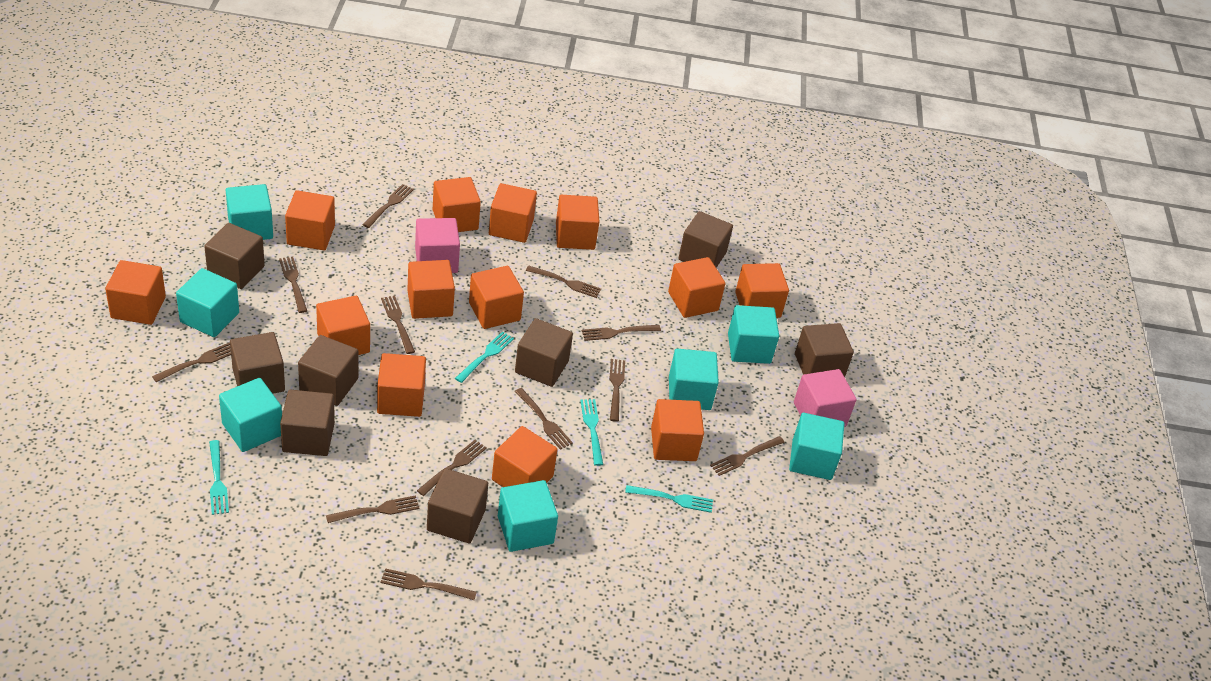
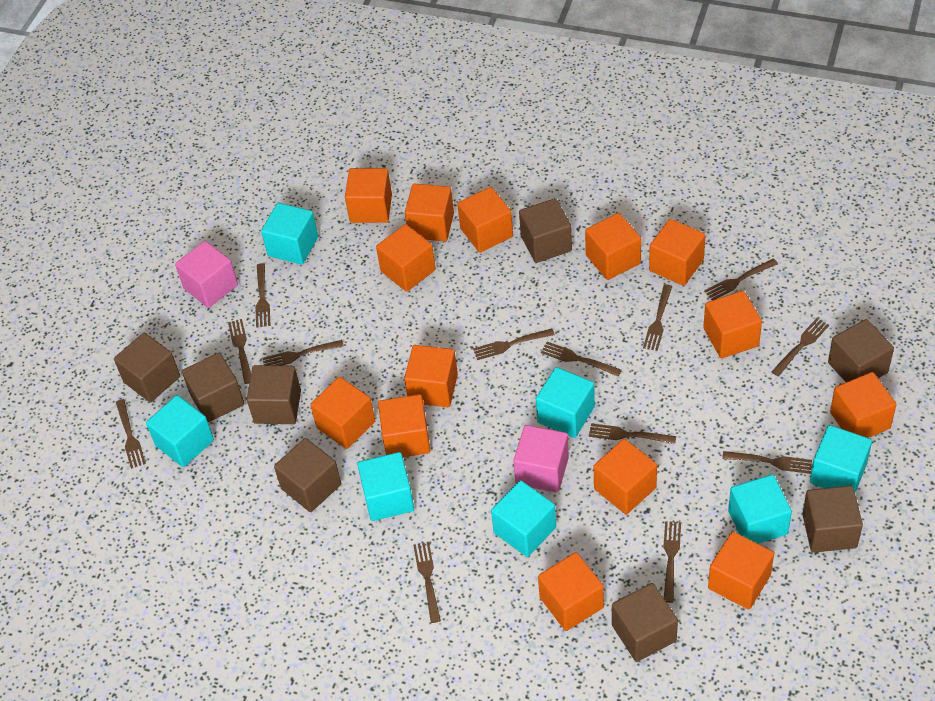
brown fork: [152,342,231,382] [279,257,307,313] [326,495,420,523] [363,184,414,228] [380,568,477,600] [381,295,415,354] [417,440,487,496] [515,388,573,450] [526,265,601,298] [582,325,661,341] [609,359,625,422] [710,436,785,476] = 12 -> [116,399,146,469] [228,319,251,384] [255,263,271,328] [262,340,344,366] [413,542,441,623] [473,328,555,360] [541,342,622,377] [589,423,676,444] [643,284,672,351] [663,521,681,603] [704,259,778,300] [722,451,812,474] [771,318,829,376] = 13
orange cube: [105,260,166,325] [285,190,335,250] [316,296,370,355] [377,353,426,417] [407,260,455,319] [433,177,481,232] [469,266,524,329] [489,183,537,243] [492,426,558,487] [556,195,599,250] [651,399,704,461] [668,257,726,318] [735,263,789,318] = 13 -> [310,377,375,449] [345,168,392,223] [376,224,436,292] [378,394,430,457] [404,345,458,407] [405,184,454,241] [457,187,513,253] [538,552,604,631] [585,213,641,280] [594,439,657,515] [649,219,706,286] [703,291,762,358] [708,532,774,609] [830,372,897,438] = 14
turquoise fork: [209,440,229,515] [455,331,514,383] [580,399,603,466] [625,485,713,513] = 4 -> none = 0

